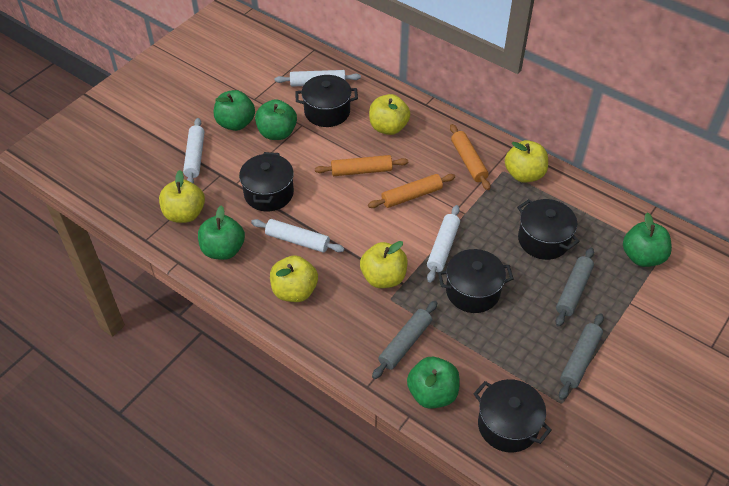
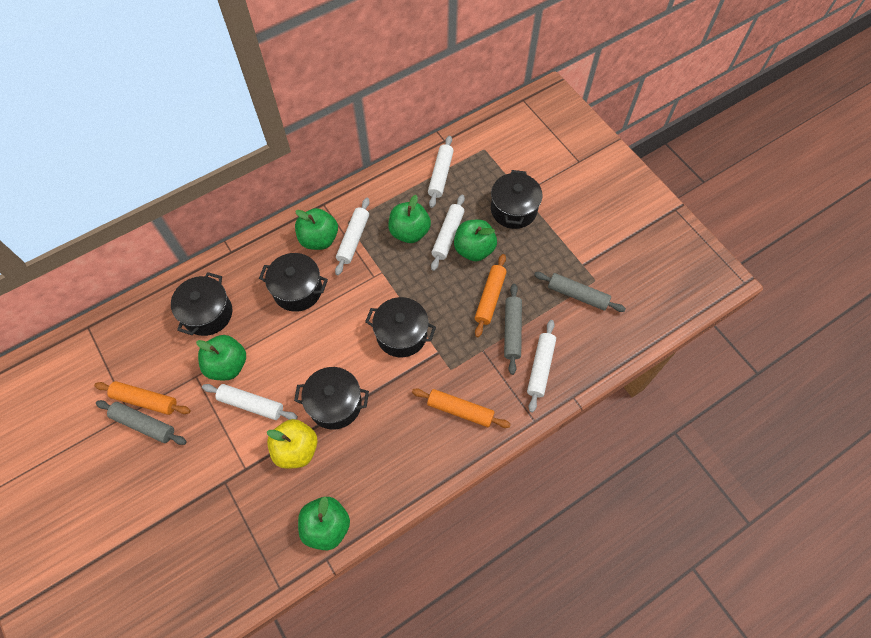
white rolling pin: [183,118,205,184] [251,219,345,253] [275,70,361,87] [427,205,460,283] = 4 -> [202,384,298,420] [335,198,370,275] [428,136,454,208] [431,195,465,271] [527,320,556,412] = 5
yellow apple: [159,170,205,223] [270,255,318,302] [360,241,408,288] [369,94,410,135] [505,140,548,183] = 5 -> [267,419,318,469] = 1

